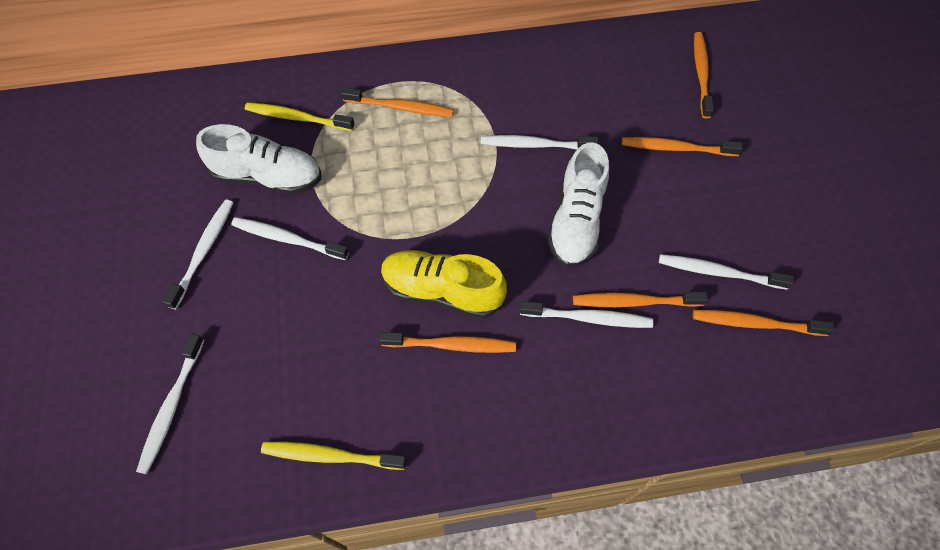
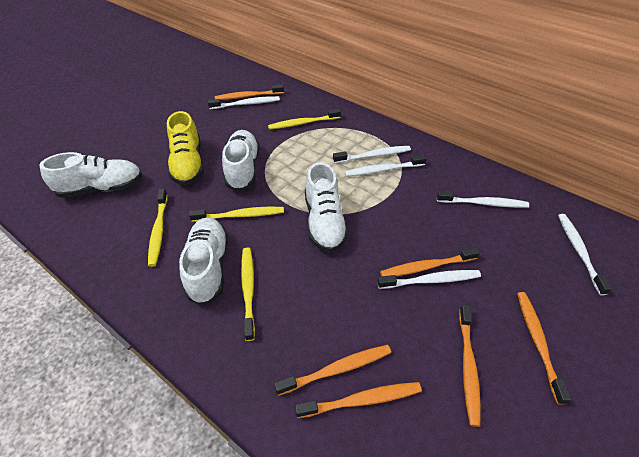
white shoe: [196,124,321,195] [547,143,609,267] = 2 -> [39,152,142,198] [179,218,228,305] [222,130,259,191] [305,162,348,252] = 4
yellow toothbrush: [245,102,355,131] [261,442,406,470] = 2 -> [148,189,168,267] [189,207,284,222] [241,247,255,341] [268,109,341,130] = 4

